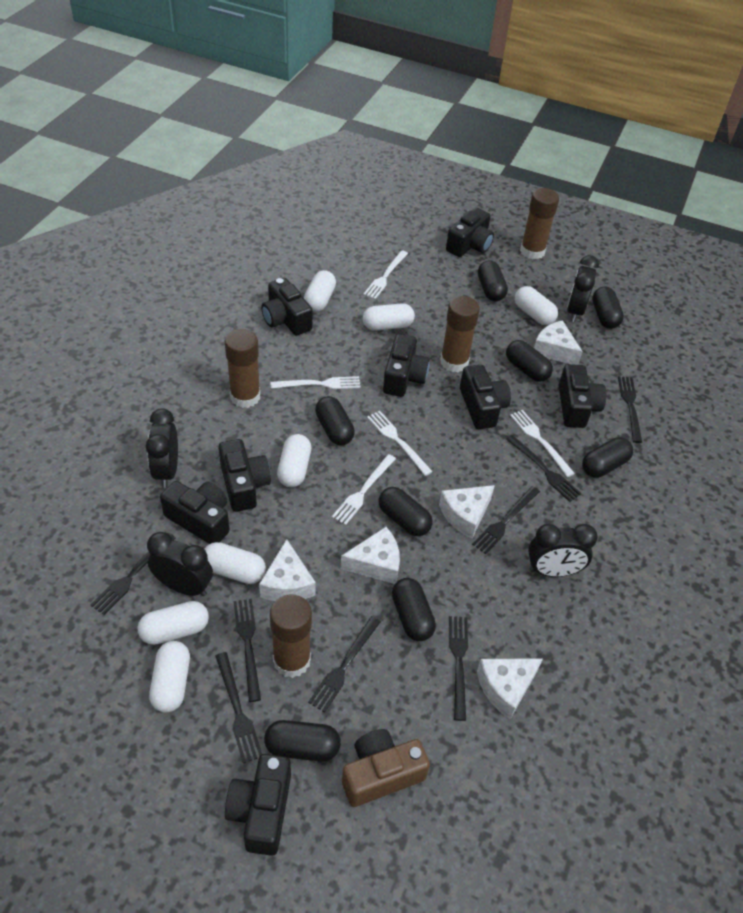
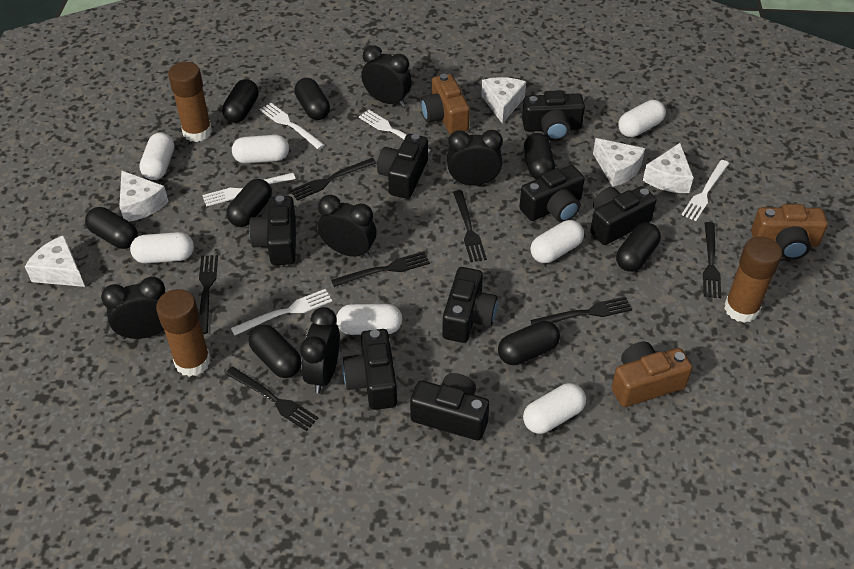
black clock: [146,408,178,488] [147,532,213,597] [528,524,598,577] [567,255,599,322] = 4 -> [101,277,165,339] [300,307,340,393] [318,195,377,258] [362,45,412,107] [447,130,503,186] = 5
black fork: [91,533,176,615] [215,652,262,763] [234,599,261,702] [308,616,381,713] [449,616,468,721] [472,486,540,554] [506,435,581,502] [618,376,642,443] = 8 -> [199,255,218,334] [225,366,319,431] [290,158,376,201] [331,251,430,287] [453,190,487,262] [530,297,632,324] [703,222,721,298] = 7
brown camera: [342,729,430,807] = 1 -> [421,74,470,134] [612,342,693,407] [751,204,828,260] = 3
brown glue stick: [225,329,260,408] [270,594,312,678] [440,296,480,372] [520,188,559,259] = 4 -> [156,289,211,377] [168,62,212,142] [724,237,782,323] = 3

